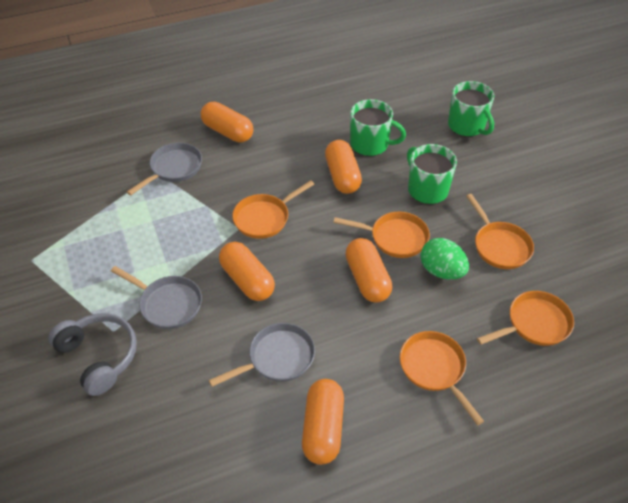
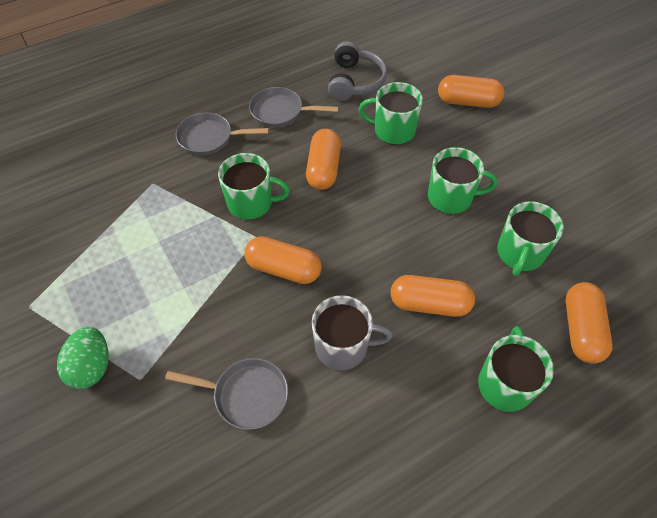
green mug: [350,99,406,156] [407,144,457,204] [448,81,494,137] = 3 -> [218,153,290,220] [358,82,423,145] [428,147,497,214] [478,326,554,412] [497,201,564,276] = 5
grey mug: none = 0 -> [312,295,393,370] = 1
orange pan: [232,180,314,239] [333,212,430,258] [400,331,484,425] [466,194,534,269] [477,291,574,346] = 5 -> none = 0

